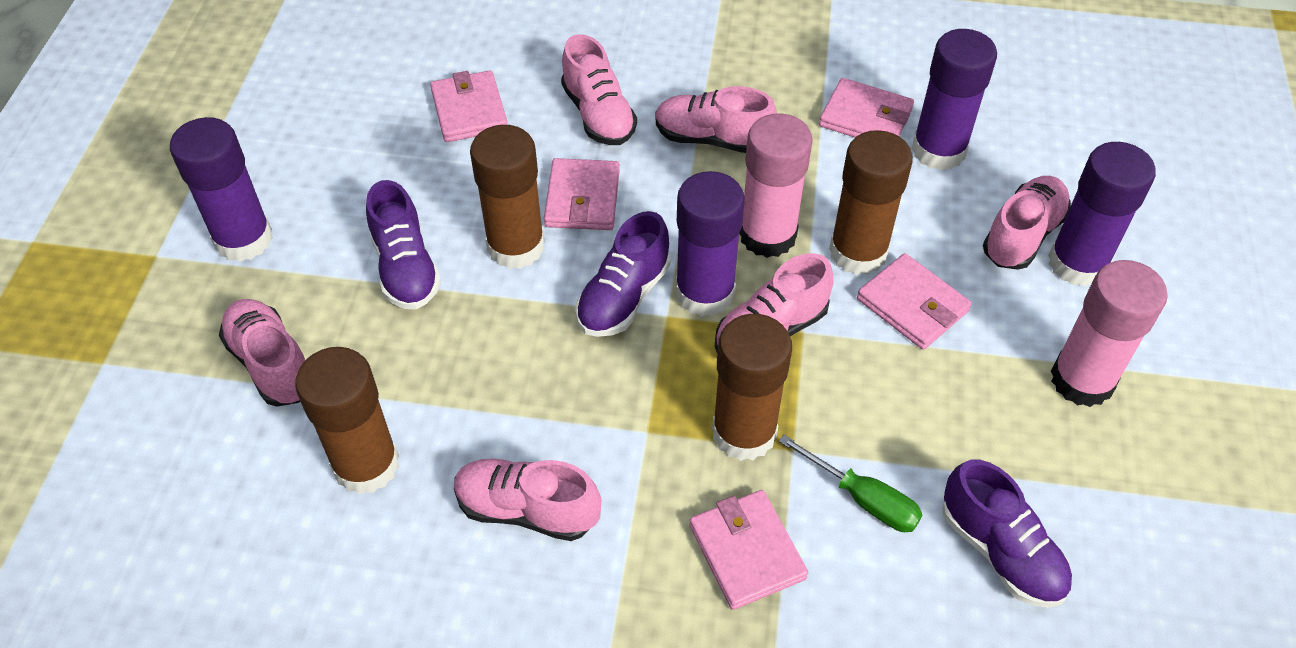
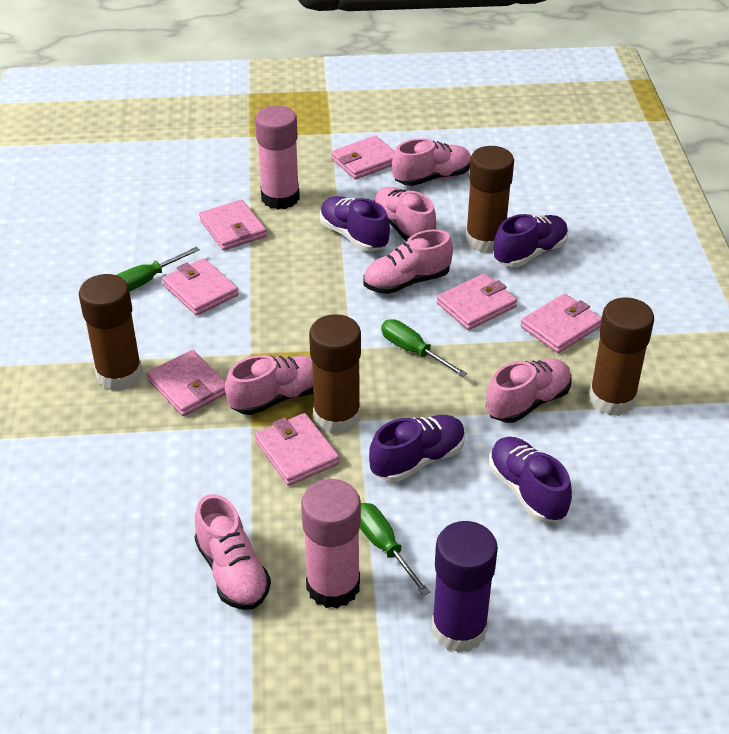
green screwdriver: [779,435,923,532] = 1 -> [117,247,200,291] [360,503,430,596] [381,319,467,377] = 3
pink wallet: [430,71,507,142] [544,158,620,230] [689,490,808,610] [819,78,914,138] [857,253,972,350] = 5 -> [147,350,226,416] [162,258,239,316] [199,200,267,250] [255,413,340,486] [331,135,395,180] [437,273,517,330] [520,293,602,353] = 7
purple glue stick: [170,117,273,262] [675,171,745,317] [912,29,997,170] [1048,142,1156,287] = 4 -> [431,521,498,653] = 1
purple shoe: [366,180,441,310] [575,211,670,337] [942,459,1072,608] = 3 -> [320,196,390,251] [369,415,465,482] [489,437,572,522] [493,214,568,267] = 4

